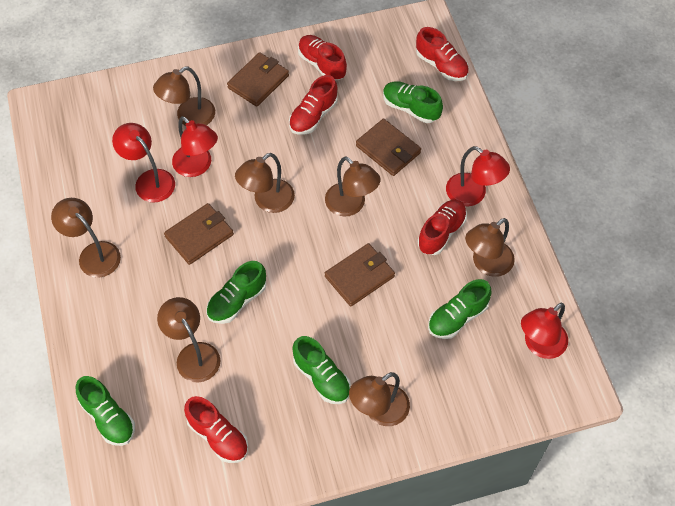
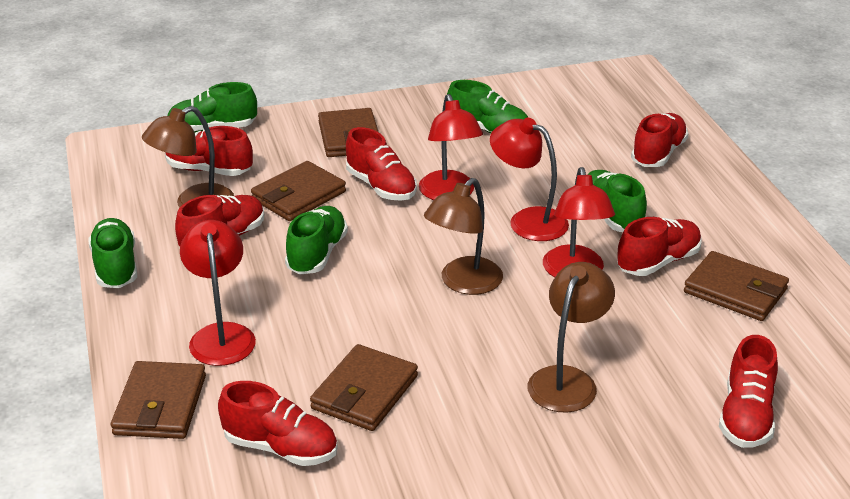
brown lamp: [51,198,121,278] [153,66,215,126] [157,297,220,382] [235,153,295,213] [325,156,381,217] [349,372,410,426] [465,218,515,277] = 7 -> [142,106,234,208] [424,178,503,295] [528,262,615,413] = 3
brown wallet: [164,203,234,265] [227,52,289,107] [325,243,395,306] [356,119,421,176] = 4 -> [111,361,206,439] [251,161,346,221] [310,344,418,431] [318,108,378,157] [684,251,789,321] = 5
red shoe: [184,396,248,463] [289,75,338,135] [298,35,347,81] [416,27,469,81] [418,200,467,255] = 5 -> [165,126,253,176] [175,195,264,246] [218,381,338,466] [346,127,417,201] [617,217,702,276] [631,113,689,167] [719,335,778,448] = 7

